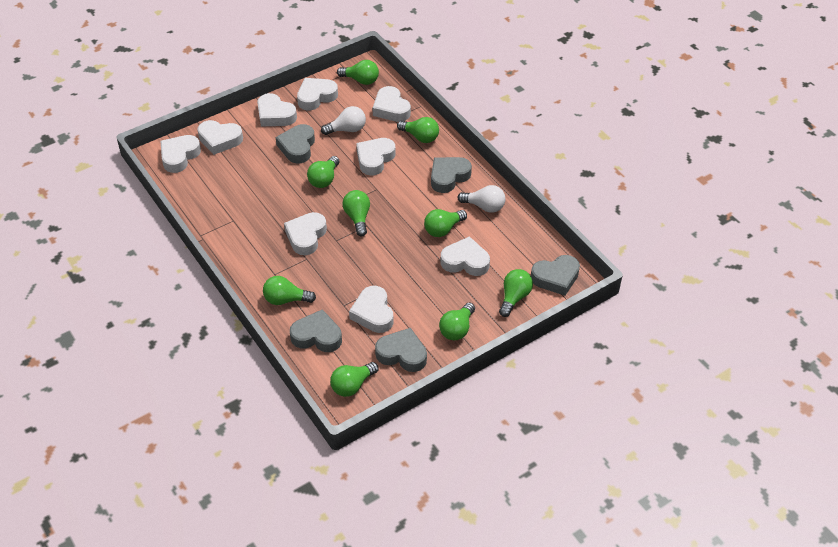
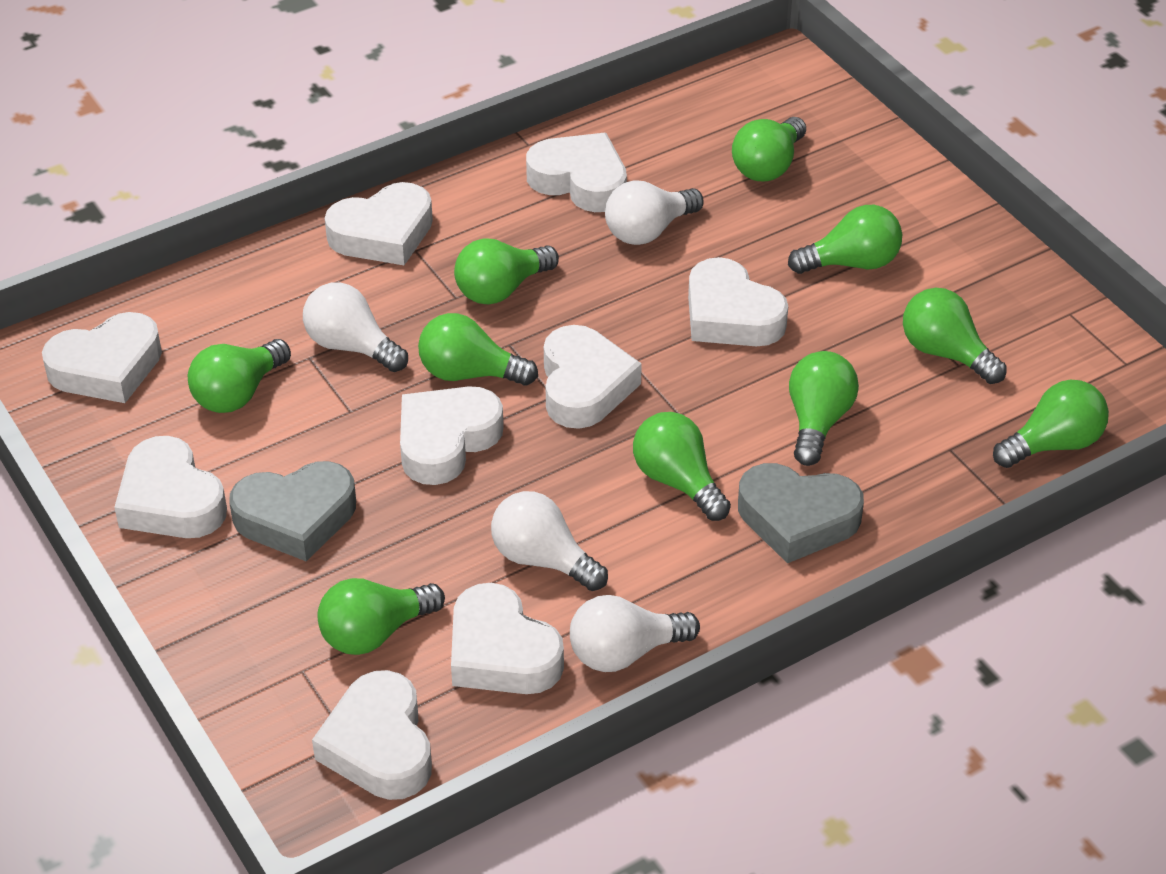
green light bulb: [263,276,316,305] [307,156,340,188] [330,362,379,397] [337,60,379,85] [342,190,370,236] [397,117,439,143] [424,209,467,237] [439,302,475,340] [499,269,533,317] = 9 -> [188,339,291,413] [317,578,445,655] [418,313,538,386] [454,238,559,304] [633,412,731,521] [732,117,806,181] [788,205,902,274] [789,351,859,466] [903,288,1007,384] [993,380,1109,468] = 10
grey heart: [276,124,315,163] [290,309,342,352] [375,328,427,372] [431,157,472,193] [531,255,580,296] = 5 -> [229,461,356,562] [738,463,864,563] = 2
white light bulb: [321,106,366,135] [457,185,506,213] = 2 -> [303,282,408,372] [491,491,608,591] [570,595,700,672] [605,181,704,245] = 4

